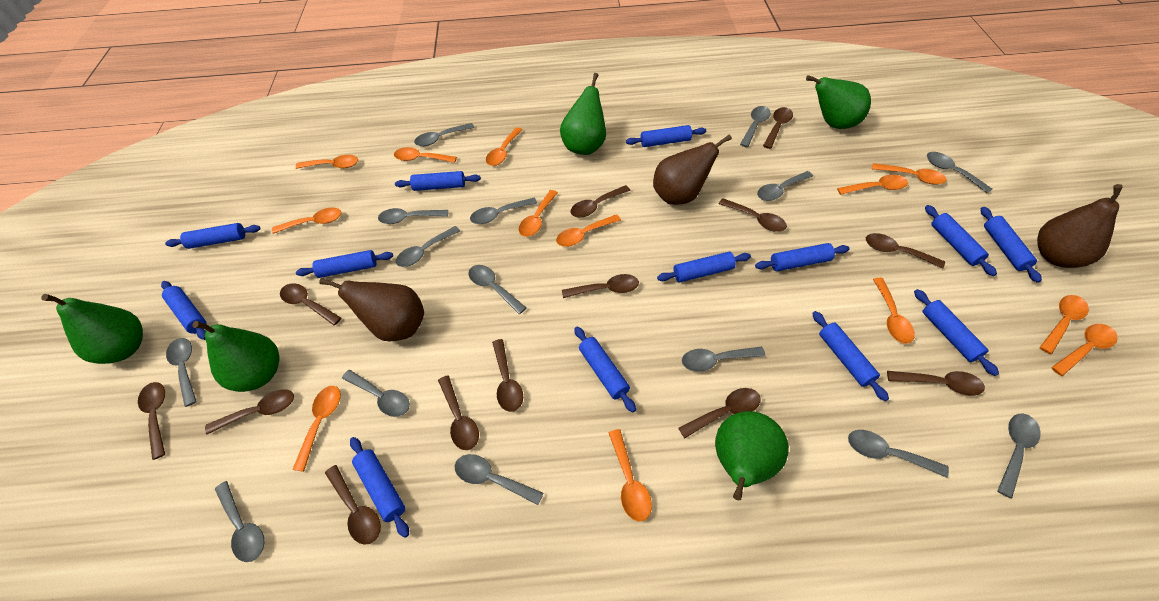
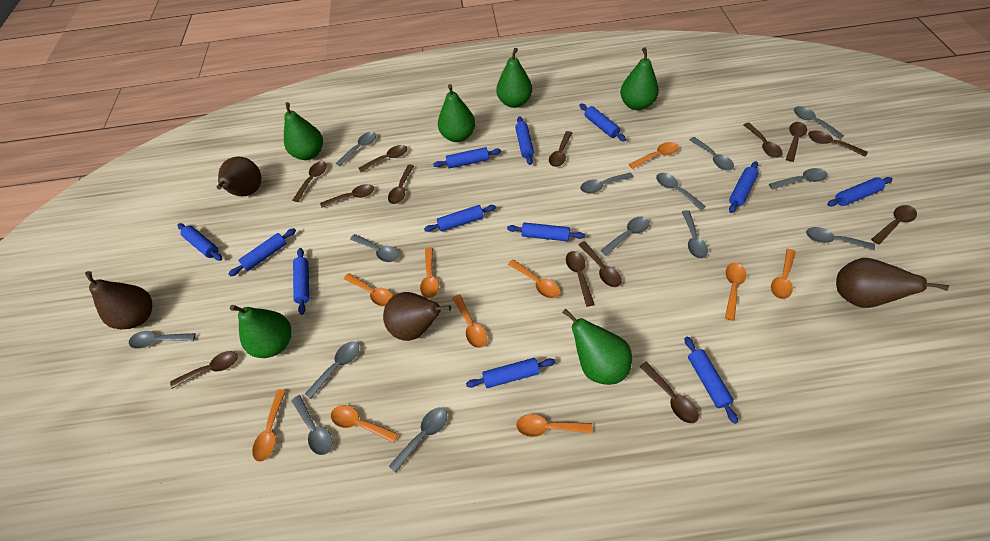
blue rolling pin: [161,281,207,340] [165,223,261,249] [296,250,393,278] [350,437,409,538] [395,171,481,191] [574,326,636,412] [626,125,706,147] [657,252,751,282] [755,243,850,271] [812,311,889,401] [914,289,999,376] [925,205,997,276] [981,207,1042,283] = 13 -> [178,223,222,261] [228,228,296,276] [293,248,310,315] [424,205,496,232] [433,147,501,169] [466,358,555,388] [507,222,585,241] [515,116,534,165] [579,104,626,141] [685,337,738,424] [729,161,758,213] [827,177,893,206] = 12
brown pear: [319,278,424,341] [653,134,732,205] [1037,184,1123,268] = 3 -> [85,271,152,329] [217,157,261,196] [383,292,452,341] [836,258,949,308] = 4
green pear: [41,294,143,364] [193,321,279,392] [560,73,606,155] [715,411,789,500] [806,75,871,129] = 5 -> [230,305,292,358] [284,102,323,160] [438,84,475,142] [496,48,532,108] [562,308,632,385] [620,47,659,110] = 6
grey spoon: [166,338,197,407] [215,481,264,562] [342,370,410,417] [378,208,448,224] [396,226,460,267] [414,123,474,146] [455,454,544,505] [468,265,526,314] [470,198,537,224] [682,347,765,372] [740,106,771,147] [757,171,813,201] [848,430,949,478] [927,152,992,194] [997,414,1041,499] = 15 -> [129,331,196,349] [292,395,332,455] [305,342,359,399] [336,132,376,166] [350,234,399,262] [389,408,447,473] [580,172,634,194] [600,217,649,256] [656,173,706,210] [682,210,708,259] [689,137,734,170] [769,168,828,190] [794,106,844,139] [806,227,875,250] = 14
orange spoon: [272,208,342,234] [293,386,341,472] [296,155,358,169] [394,147,457,163] [486,127,522,166] [519,190,558,237] [556,214,621,247] [609,429,652,521] [837,175,908,195] [872,163,946,185] [873,278,915,344] [1039,295,1089,354] [1051,324,1118,376] = 13 -> [252,389,286,462] [331,405,398,443] [344,273,393,306] [420,248,439,298] [453,294,487,348] [508,259,560,298] [516,414,593,437] [629,142,679,169] [725,263,746,321] [771,249,796,299] = 10

